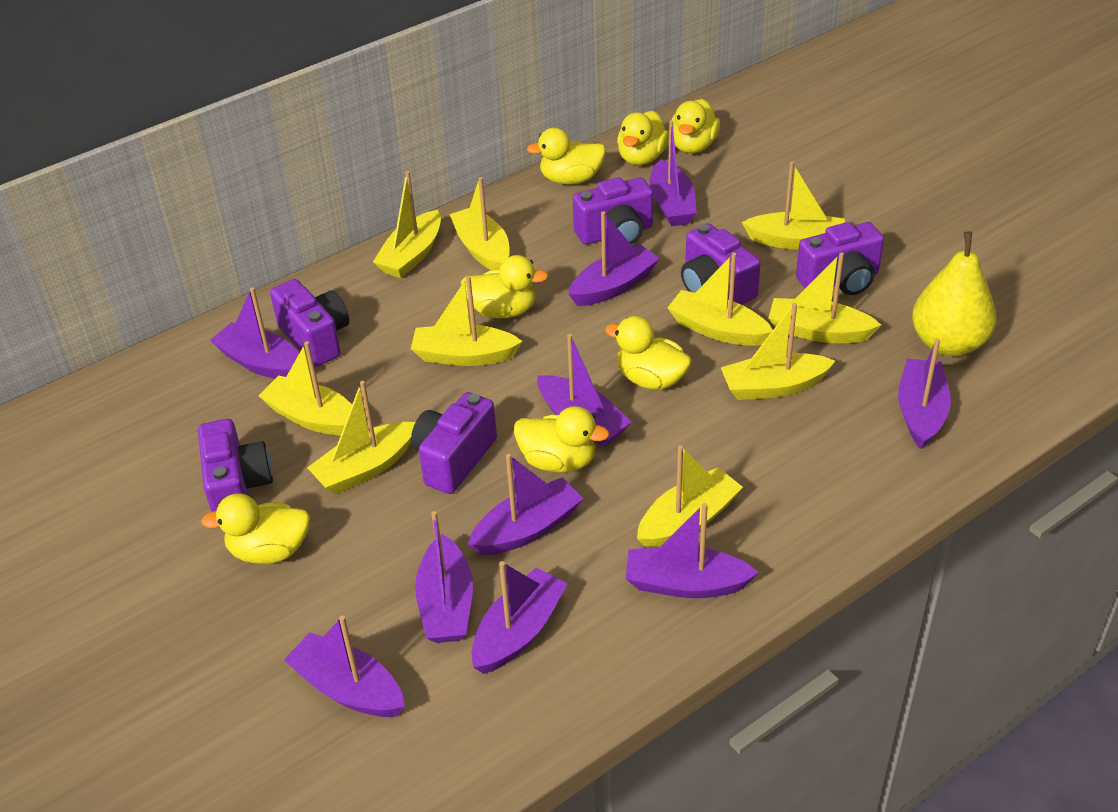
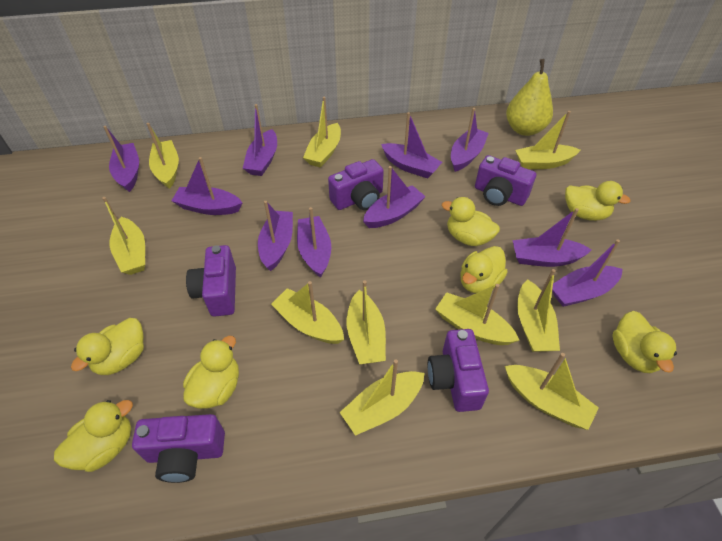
purple camera: [198,419,273,512] [270,279,349,367] [411,392,497,494] [573,177,653,245] [681,223,761,305] [796,222,884,295] = 6 -> [132,414,225,483] [186,245,236,317] [328,159,384,210] [428,329,489,412] [475,155,536,206] = 5

